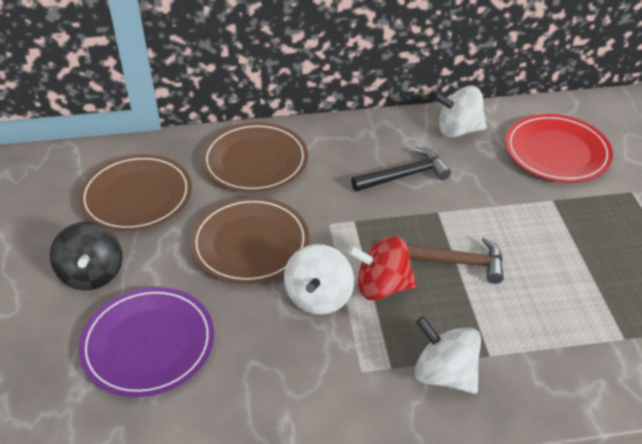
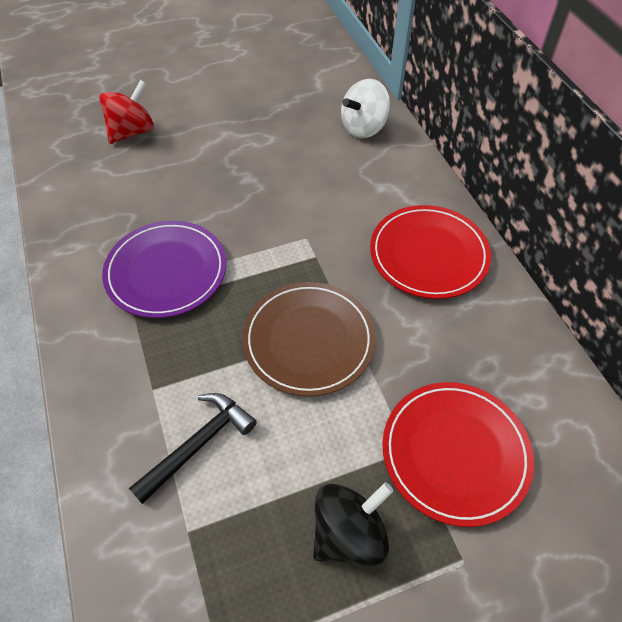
brown hammer: [406,237,504,284] = 1 -> none = 0
brown plate: [78,154,192,232] [190,197,309,284] [201,122,308,193] = 3 -> [242,282,375,397] = 1
red plate: [505,114,613,182] = 1 -> [370,205,491,299] [382,382,534,527] = 2
white spinning top: [284,244,354,315] [415,316,481,394] [433,86,487,138] = 3 -> [341,79,391,138] = 1

